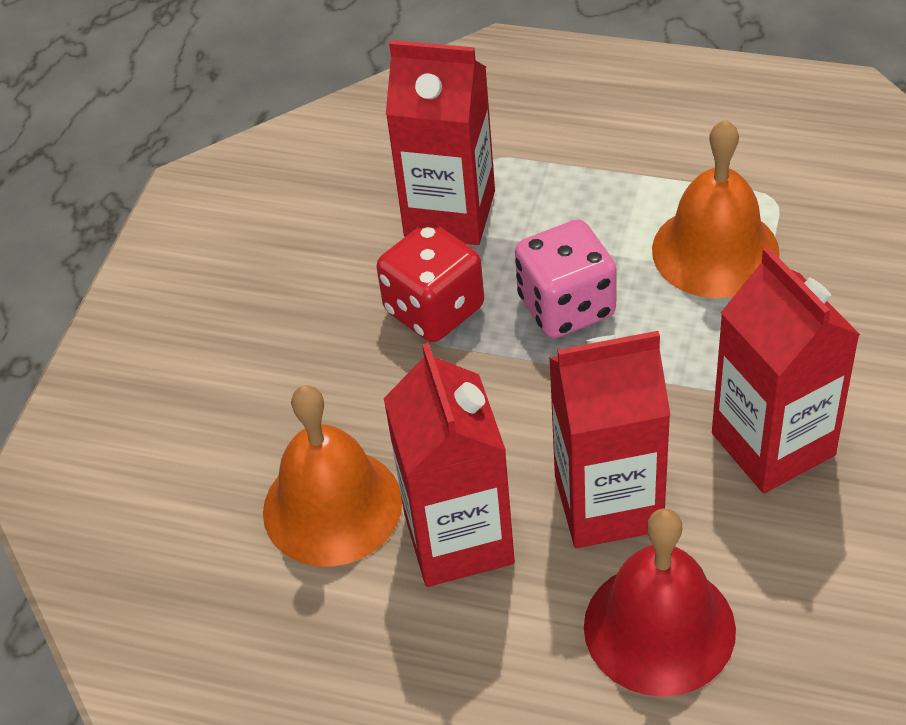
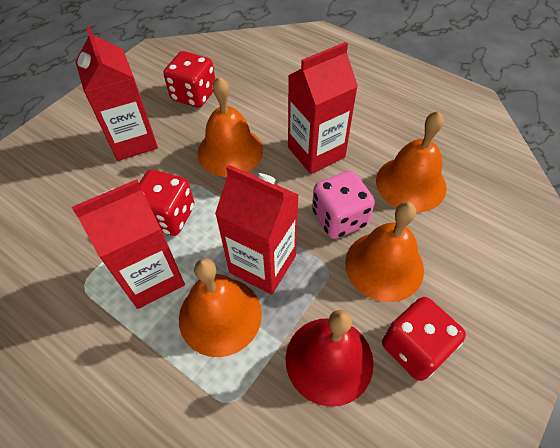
orange bell: [263,385,402,566] [652,119,780,298] = 2 -> [179,258,262,357] [197,77,263,177] [345,202,424,302] [376,111,446,212] = 4
red dice: [376,222,484,342] = 1 -> [139,170,195,236] [164,51,215,108] [382,297,466,381] = 3

